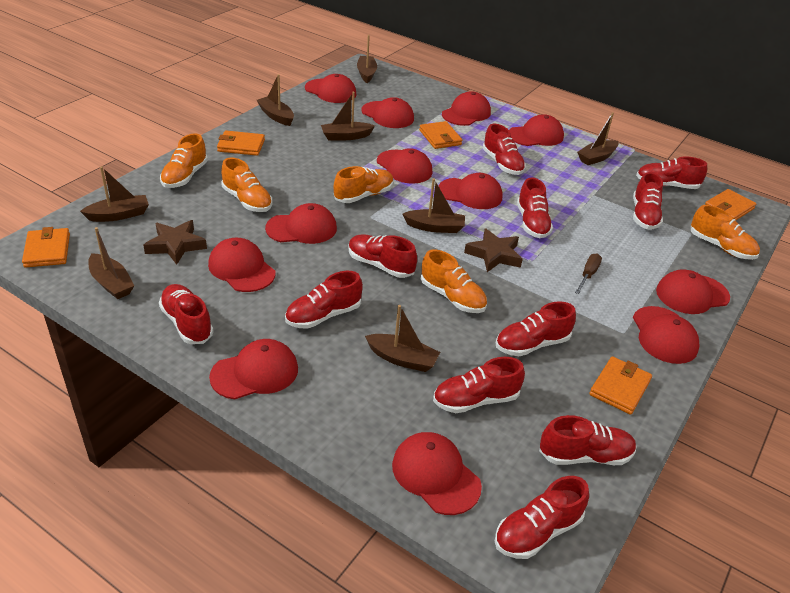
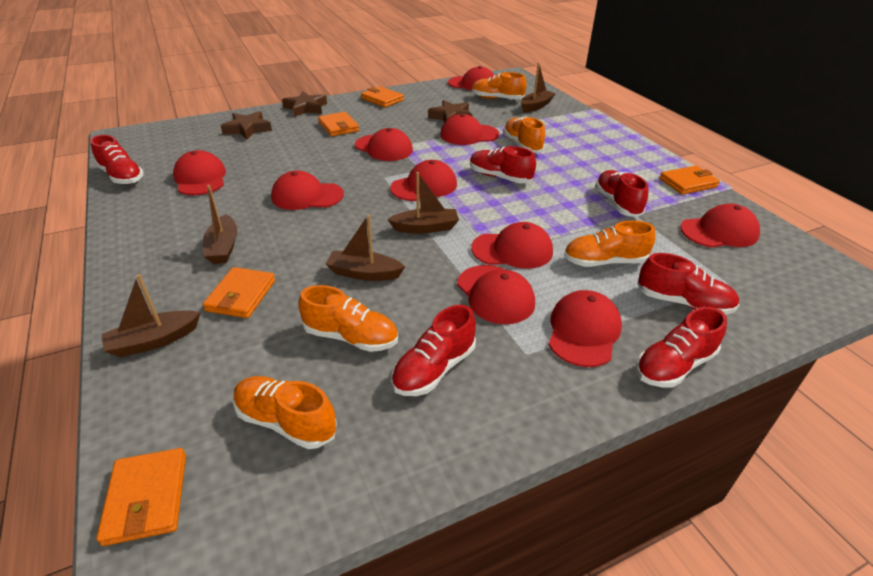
brown boat: [80,166,149,222] [88,227,134,299] [257,74,294,126] [321,92,375,140] [357,35,377,83] [365,305,440,372] [403,179,465,233] [577,112,619,165] = 8 -> [101,274,201,357] [203,185,237,264] [326,215,405,281] [388,172,459,234] [521,63,556,112] = 5
brown screwdriver: [575,253,602,294] = 1 -> none = 0
brown star: [143,220,207,265] [464,228,523,272] = 2 -> [221,111,272,140] [282,91,327,117] [428,100,473,123] = 3
red cap: [208,238,276,292] [209,339,298,399] [265,203,337,244] [305,74,356,103] [361,97,414,128] [377,148,432,184] [392,432,482,515] [439,173,502,209] [442,91,491,126] [509,114,564,146] [633,306,699,364] [656,269,730,314] = 12 -> [173,150,226,195] [271,170,344,210] [355,128,413,161] [390,160,457,201] [440,114,499,145] [448,66,494,91] [457,265,535,324] [471,222,553,269] [548,290,622,367] [680,204,760,248] = 10
red shoe: [159,284,214,344] [285,271,363,329] [349,234,417,278] [433,357,525,413] [483,124,526,175] [495,476,589,559] [496,302,576,356] [517,177,553,238] [539,415,636,465] [633,172,663,229] [636,156,707,189] = 11 -> [90,135,144,184] [391,305,476,396] [470,146,536,183] [595,170,648,217] [636,307,727,387] [637,253,739,315] = 6

